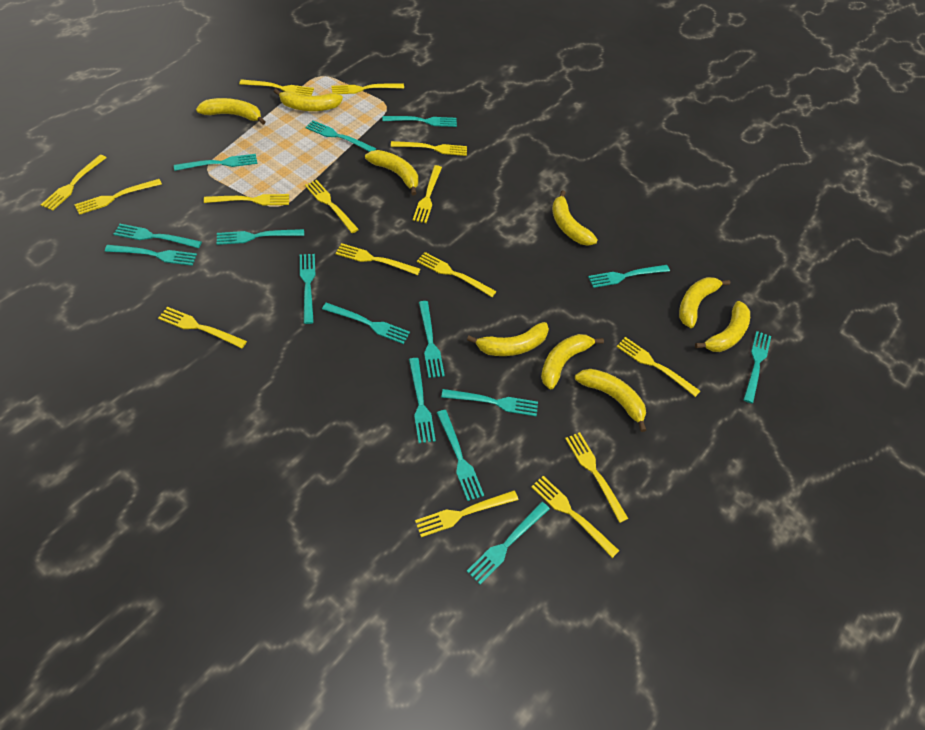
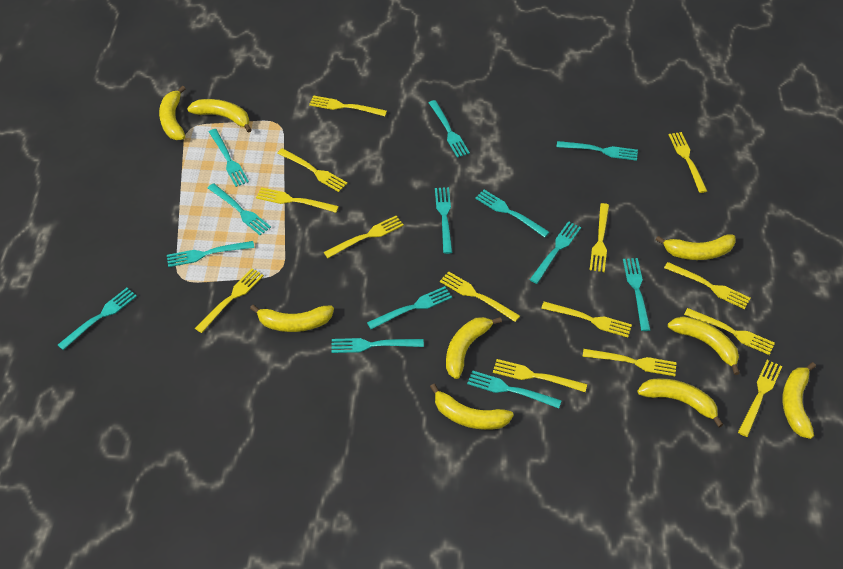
turquoise fork: [105,245,197,266] [113,224,202,248] [174,154,257,171] [217,229,304,245] [300,254,315,324] [305,120,376,152] [322,303,410,344] [382,116,457,127] [409,358,436,443] [419,301,445,378] [437,410,484,501] [441,389,538,416] [467,502,550,585] [588,265,670,288] [744,331,771,404] = 15 -> [58,288,137,350] [167,241,254,267] [208,183,271,235] [209,129,249,187] [331,338,424,353] [367,286,452,329] [429,100,470,158] [435,187,452,254] [467,370,562,408] [475,190,550,238] [530,221,581,284] [557,141,638,161] [623,258,651,331] = 13
yellow fork: [41,155,106,211] [74,179,162,215] [158,307,247,348] [204,194,289,205] [239,79,314,96] [305,180,359,233] [331,83,404,94] [335,243,420,275] [391,141,467,156] [413,165,442,223] [415,490,519,537] [417,252,497,297] [531,476,619,558] [565,432,629,523] [617,337,700,397] = 15 -> [195,268,264,333] [256,187,339,213] [278,148,348,192] [309,95,387,116] [324,216,404,258] [440,271,520,322] [493,359,587,392] [541,301,632,337] [582,349,677,376] [590,203,609,272] [664,262,751,309] [669,132,707,193] [684,308,775,355] [738,360,782,437] = 14

